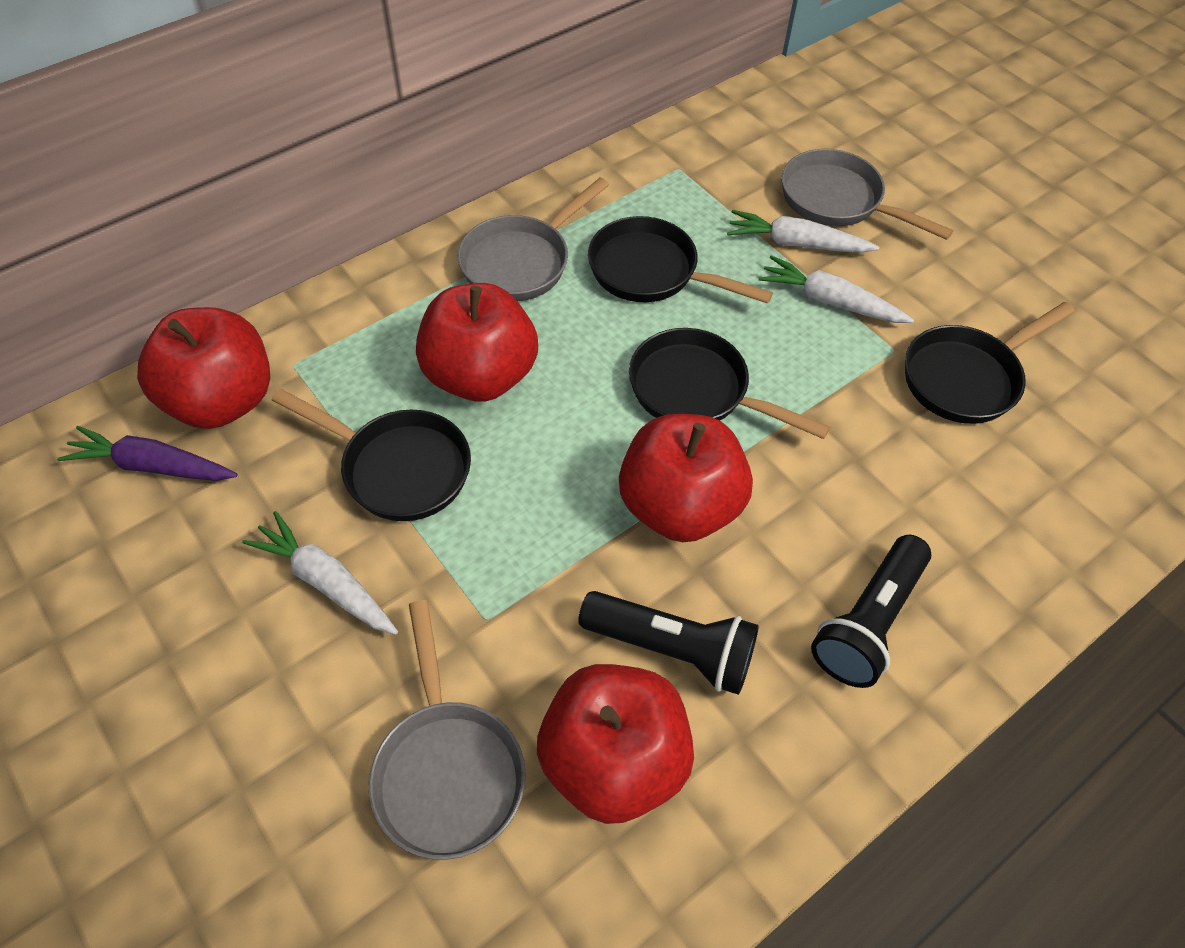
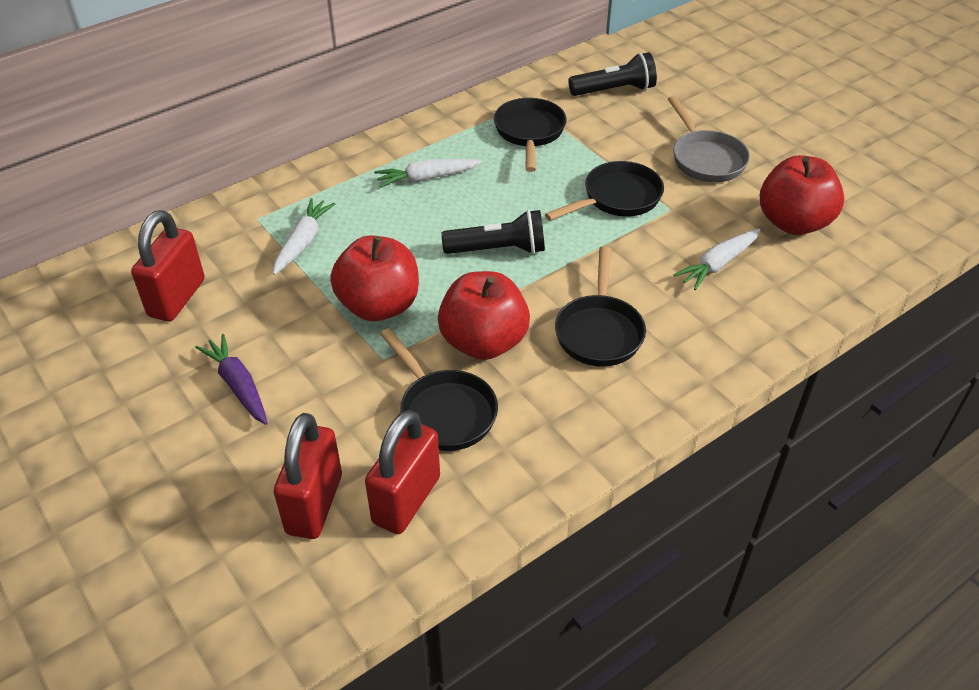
grey pan: [369,600,526,860] [458,178,609,301] [781,149,953,240] = 3 -> [668,96,750,182] = 1
red apple: [137,307,270,429] [416,283,538,402] [537,664,694,824] [619,414,753,542] = 4 -> [330,235,419,321] [438,271,530,360] [760,155,844,235] = 3
red padlock: none = 0 -> [131,210,205,322] [274,413,342,539] [365,410,440,534] = 3

